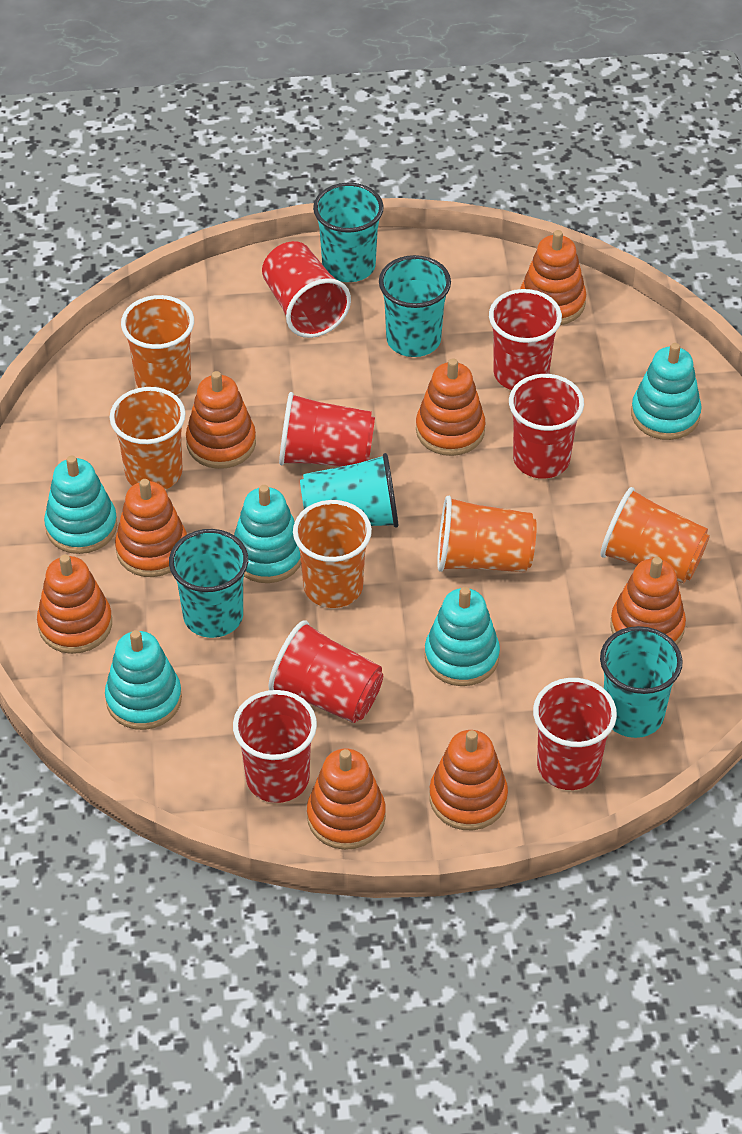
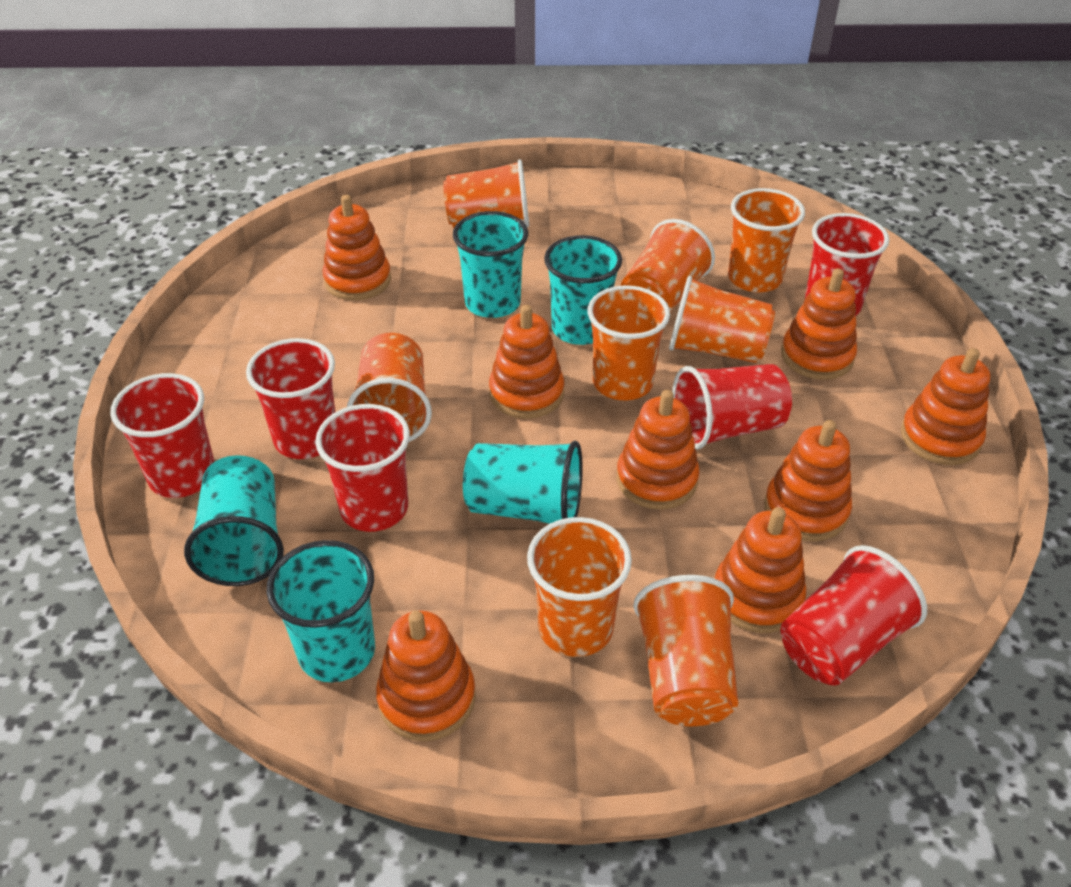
orange cup: [110,387,186,489] [121,295,194,395] [293,500,372,608] [437,496,537,572] [600,487,710,583] = 5 -> [347,333,432,442] [443,159,529,228] [527,517,632,657] [588,285,670,400] [621,219,715,313] [633,575,738,726] [669,276,775,363] [728,188,805,292] = 8
red cup: [233,690,317,803] [262,241,351,338] [268,620,383,723] [279,392,375,467] [489,289,562,390] [509,374,584,479] [533,678,617,790] = 7 -> [110,373,215,498] [246,338,335,459] [315,404,410,532] [672,364,792,450] [780,545,927,685] [805,213,889,316] = 6
turquoise stacking toy: [44,456,117,554] [105,630,182,730] [234,485,301,583] [424,587,500,686] [631,343,702,440] = 5 -> none = 0

